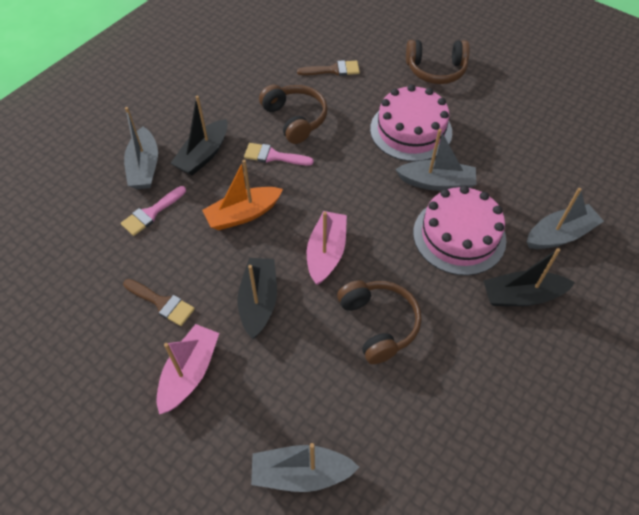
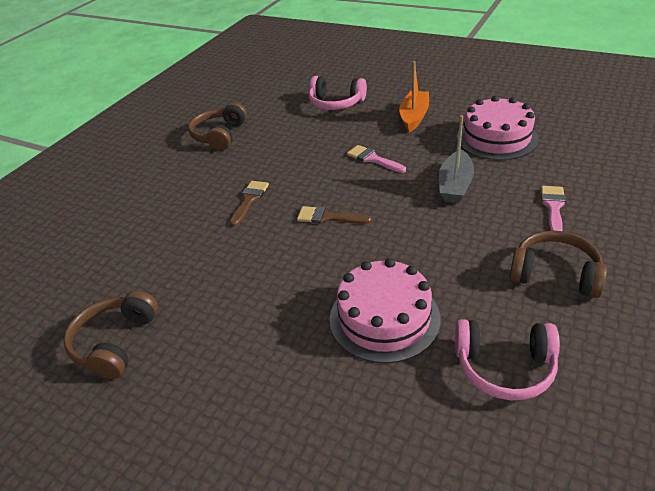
black boat: [170,96,228,175] [238,258,277,339] [483,248,575,306] = 3 -> none = 0
grey boat: [124,107,158,189] [251,443,359,492] [395,129,476,191] [527,188,604,249] = 4 -> [439,115,474,203] = 1
pink boat: [157,324,219,414] [307,211,347,285] = 2 -> none = 0
pink headphones: none = 0 -> [309,76,367,110] [455,319,560,400] = 2

